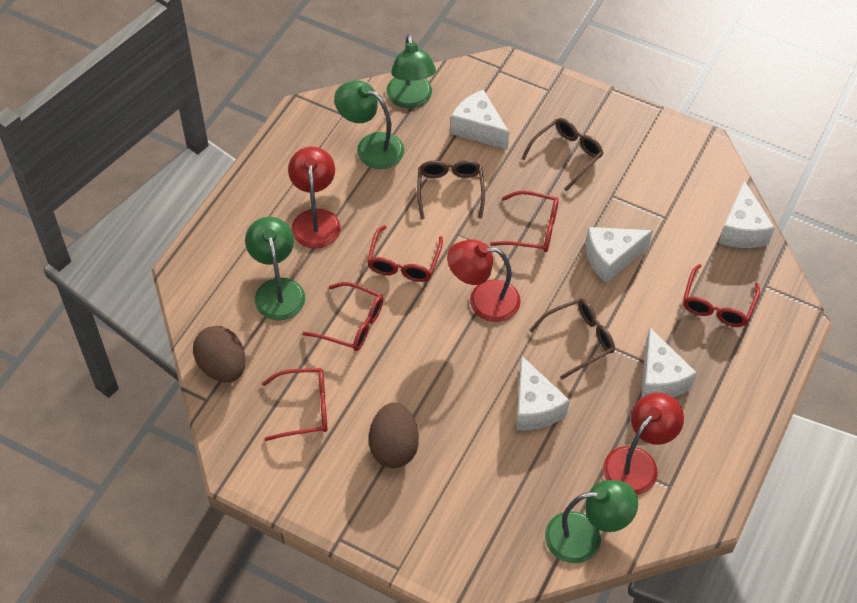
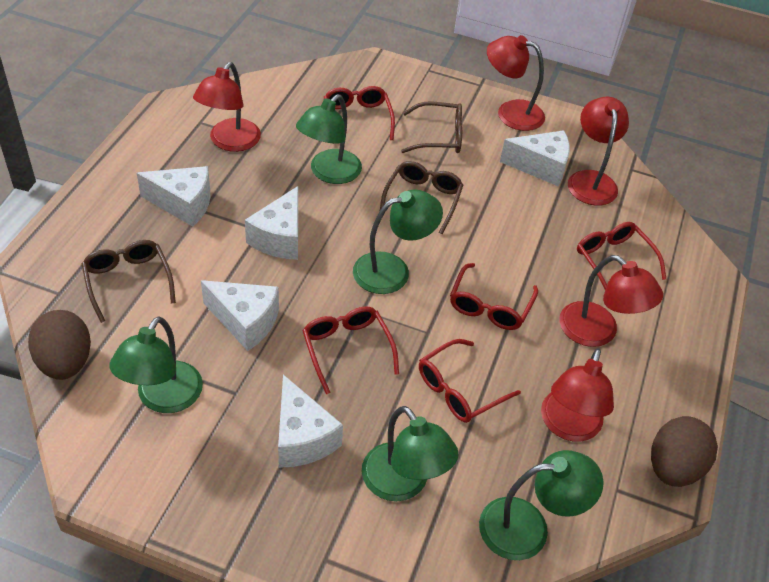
green lamp: [245,217,305,320] [334,80,404,169] [386,35,436,108] [545,480,638,563] = 4 -> [109,316,203,413] [296,94,362,184] [353,189,443,294] [362,406,459,501] [479,450,604,560] = 5
red lamp: [288,147,341,249] [447,240,521,322] [603,392,684,495] = 3 -> [193,62,261,152] [487,35,545,131] [541,348,614,442] [559,255,663,347] [568,97,629,206] = 5

